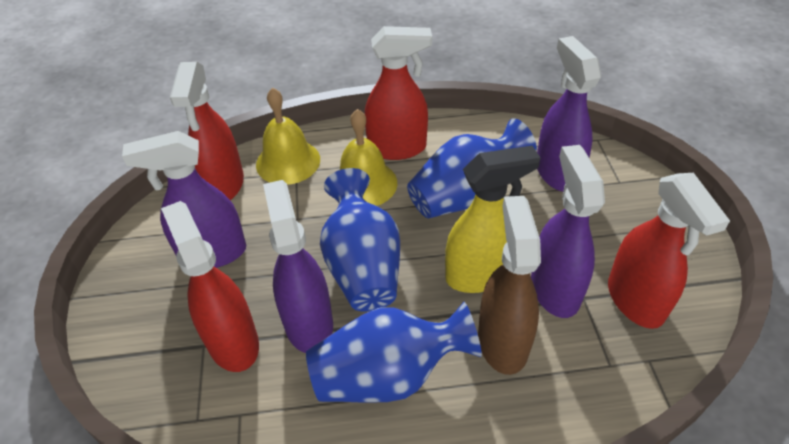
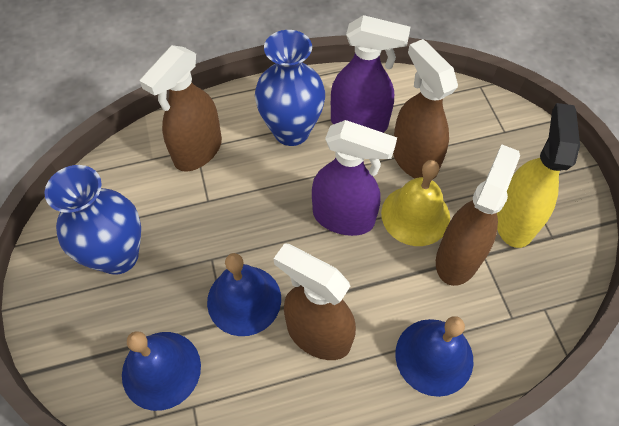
blue bell: none = 0 -> [122,331,201,411] [207,253,281,336] [395,316,473,397] = 3
blue vase: [306,302,482,403] [320,168,400,312] [407,118,537,218] = 3 -> [44,165,141,275] [255,30,325,146] = 2
brown spray bottle: [478,196,541,375] = 1 -> [139,45,222,172] [273,243,356,360] [393,39,458,178] [436,145,520,286] = 4
purple spray bottle: [122,131,246,268] [263,180,333,353] [531,145,605,318] [537,36,601,192] = 4 -> [312,120,397,236] [331,15,410,133] = 2
red spray bottle: [161,201,259,372] [170,62,244,200] [365,26,432,160] [608,173,730,329] = 4 -> none = 0
yellow bell: [256,88,320,185] [340,109,397,206] = 2 -> [381,160,450,246] = 1

